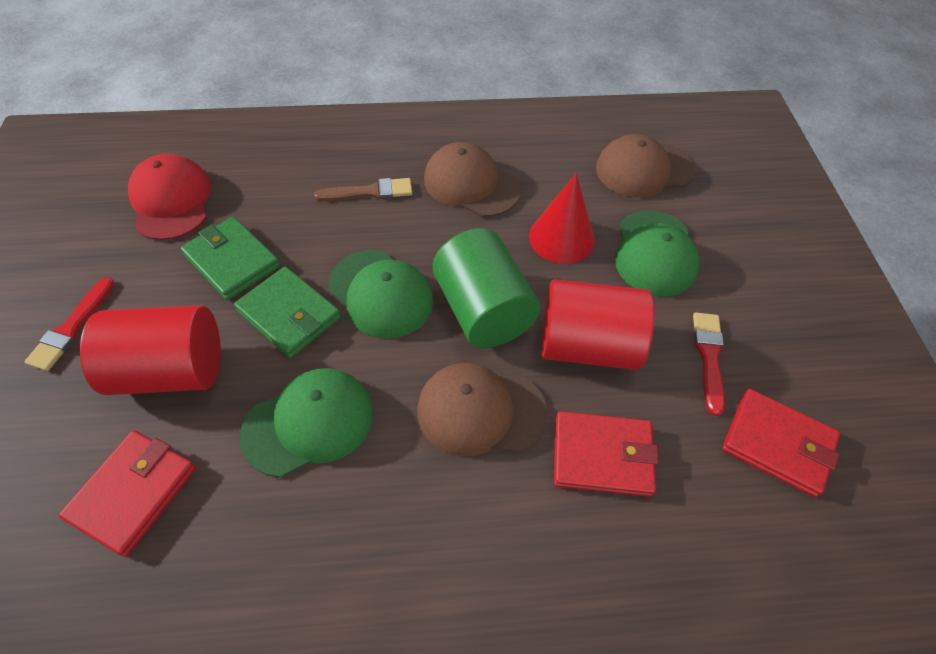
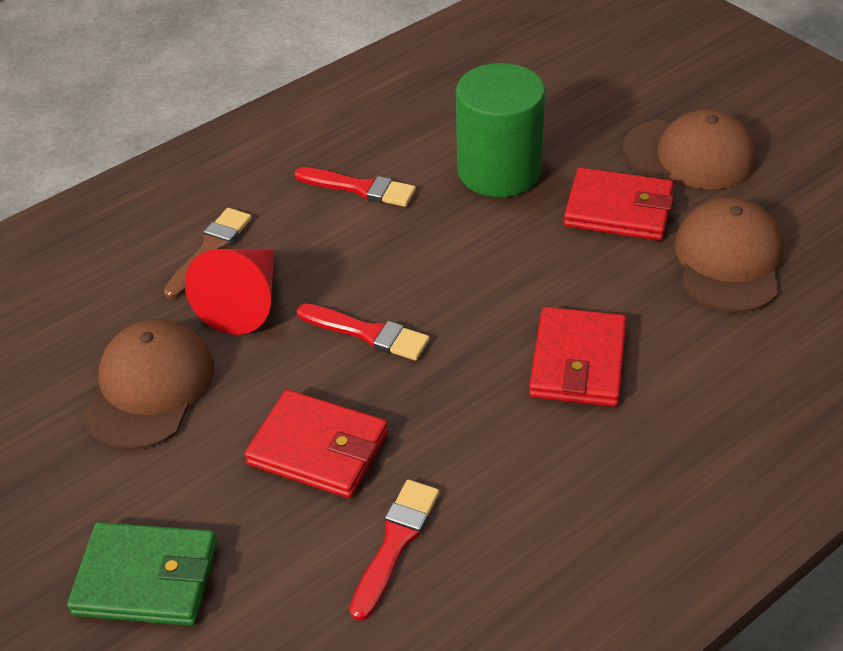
green cap: [240,368,373,477] [328,250,434,339] [615,210,699,296] = 3 -> none = 0
green wallet: [181,217,280,300] [234,267,341,358] = 2 -> [67,522,217,626] = 1
red brush: [24,277,115,371] [693,313,725,416] = 2 -> [295,167,416,207] [296,303,429,360] [350,480,439,621] = 3
red cap: [128,154,211,240] = 1 -> none = 0
red cylinder: [80,305,221,395] [541,279,654,370] = 2 -> none = 0

